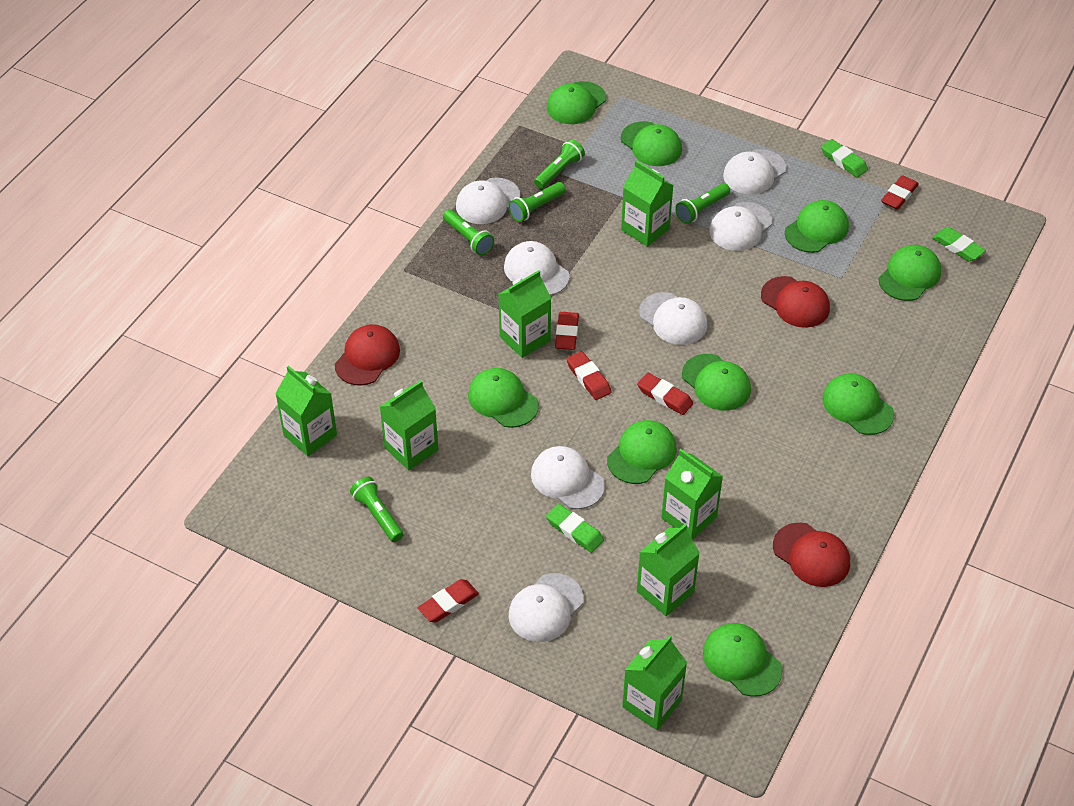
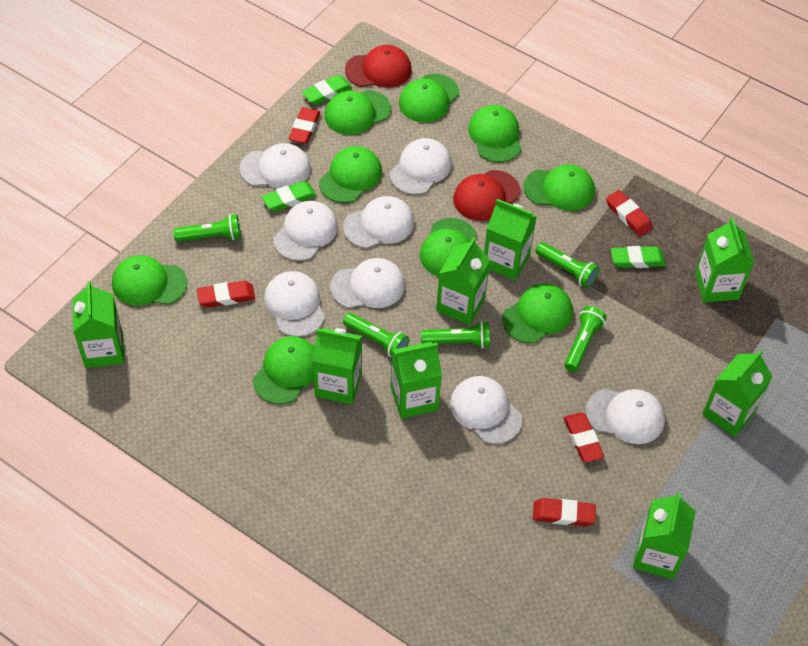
green carton: [275,366,337,456] [380,380,438,470] [498,270,552,358] [621,160,674,247] [622,635,687,730] [637,524,700,616] [661,449,723,540] = 7 -> [73,281,124,368] [312,328,362,405] [391,342,442,419] [436,237,490,325] [484,199,537,280] [633,492,696,580] [695,218,754,302] [702,350,773,437] = 8
red cap: [335,324,400,386] [761,276,830,328] [773,522,850,587] = 3 -> [345,45,412,88] [453,170,520,221] = 2
white cap: [456,178,520,224] [504,241,569,296] [509,573,584,642] [531,446,605,509] [639,292,707,345] [709,202,772,251] [723,149,786,195] = 7 -> [239,143,311,189] [264,271,325,337] [273,201,338,261] [330,258,405,308] [343,196,414,249] [390,138,452,195] [450,376,522,444] [585,389,665,444] = 8

